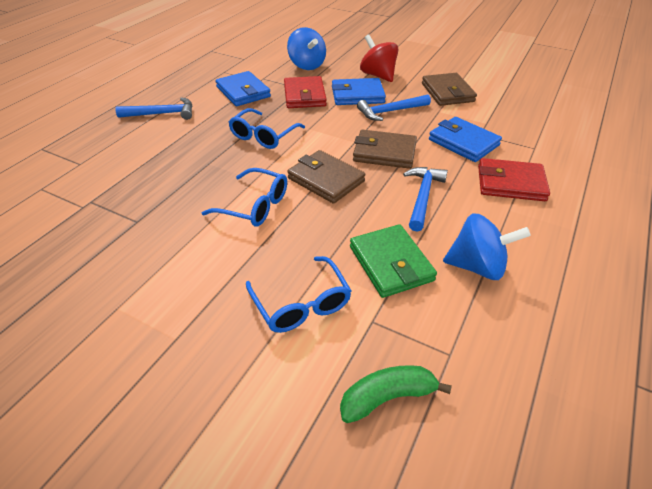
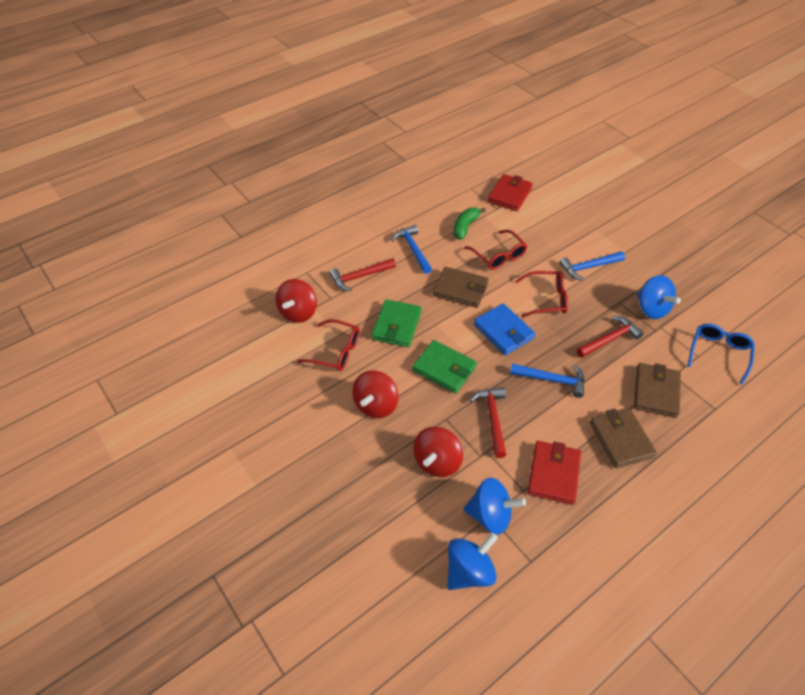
blue glasses: [202,168,287,226] [228,108,305,149] [246,256,351,333] = 3 -> [688,324,755,384] = 1
blue spinning top: [287,27,326,70] [443,213,531,280] = 2 -> [448,533,498,590] [463,477,526,535] [637,275,681,319] = 3
blue wallet: [215,71,271,106] [332,78,386,105] [429,117,502,162] = 3 -> [474,304,535,355] = 1
green wallet: [350,224,437,298] = 1 -> [372,299,421,347] [412,340,477,394] = 2
red glasses: none = 0 -> [297,319,360,371] [465,230,527,270] [515,271,568,317] = 3
red hammer: none = 0 -> [329,258,396,291] [470,387,506,458] [577,316,644,358] = 3
red spinning top: [360,34,398,82] = 1 -> [276,279,317,323] [352,371,399,418] [413,427,463,477] = 3

